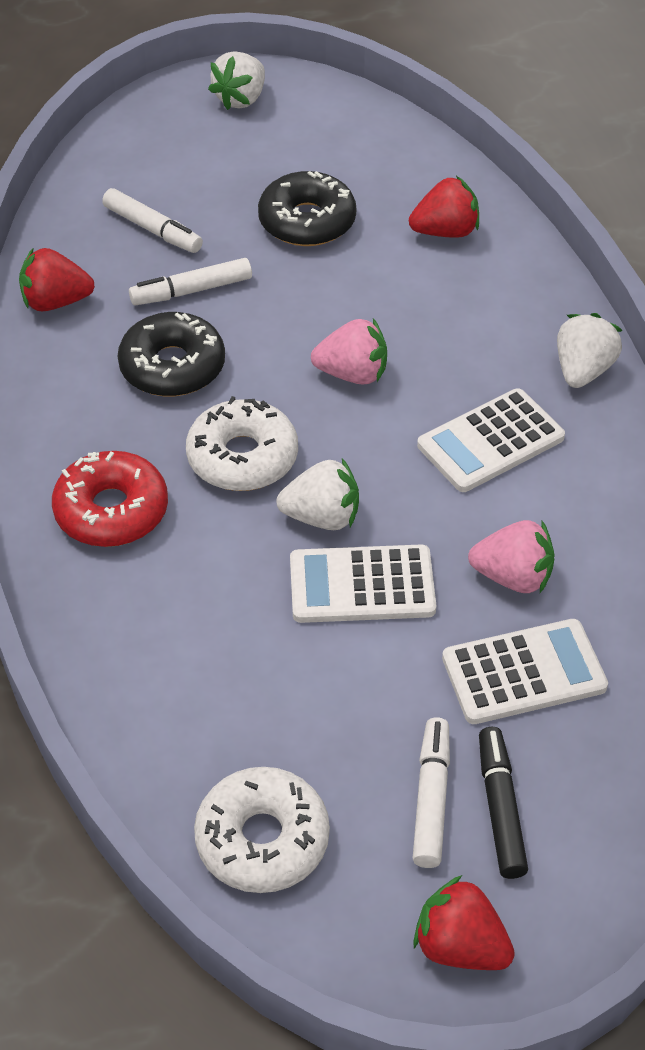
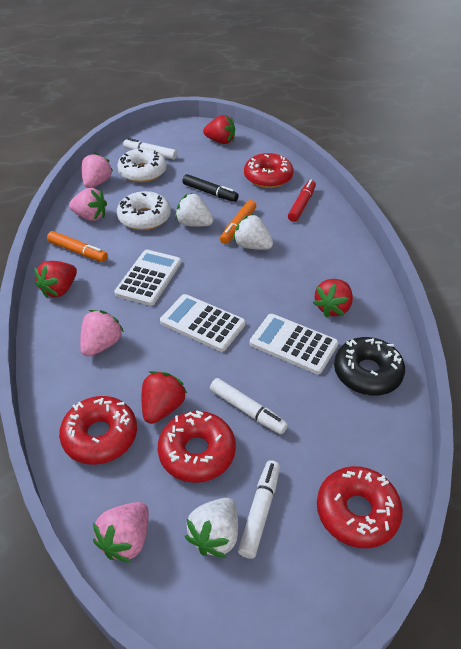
black donut: [118,312,225,396] [258,171,356,246] = 2 -> [334,337,405,395] = 1
orange marker: none = 0 -> [47,231,108,262] [220,200,256,244] = 2
pink strawberry: [311,319,387,385] [468,520,555,593] = 2 -> [69,188,107,221] [80,310,124,357] [81,152,113,188] [93,502,149,563] = 4
red donut: [52,451,168,547] = 1 -> [59,396,137,465] [158,411,236,483] [244,153,293,188] [317,466,403,548] = 4
red marker: none = 0 -> [288,179,316,222] = 1
red strawberry: [19,247,95,312] [409,176,479,238] [413,875,515,970] = 3 -> [34,261,77,298] [142,371,187,424] [203,115,235,144] [313,279,353,317] = 4

